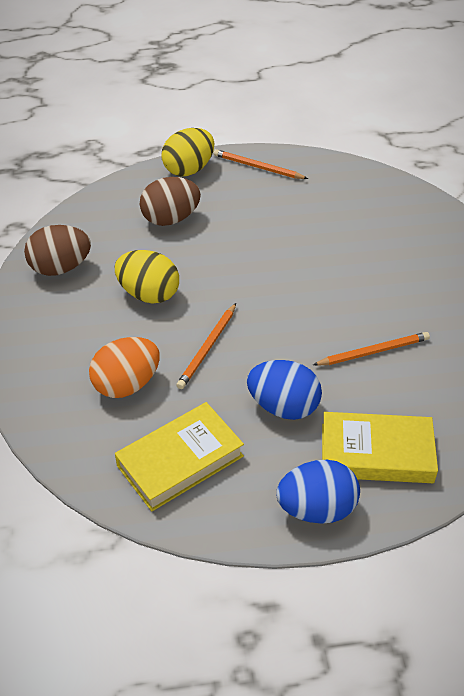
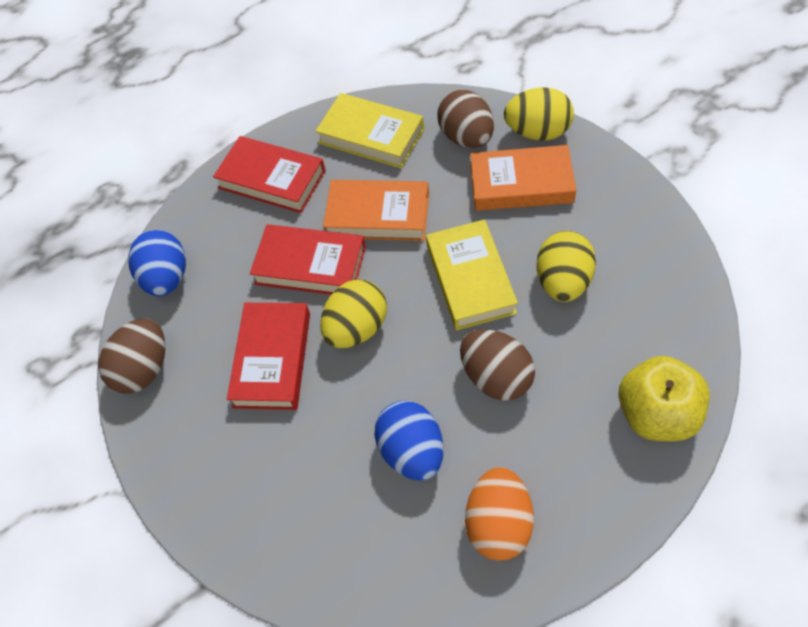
brown egg: [24,225,91,276] [140,177,201,226] = 2 -> [98,319,165,393] [437,90,494,148] [460,329,535,401] = 3
orange book: none = 0 -> [323,180,429,241] [470,145,576,211] = 2
orange pencil: [176,303,236,389] [213,149,308,179] [313,332,430,366] = 3 -> none = 0
red book: none = 0 -> [213,136,325,213] [227,303,310,410] [250,224,366,295] = 3
yellow apple: none = 0 -> [618,356,710,441] = 1
yellow egg: [115,250,179,303] [161,128,214,176] = 2 -> [320,279,387,348] [504,87,574,141] [536,231,596,302] = 3

